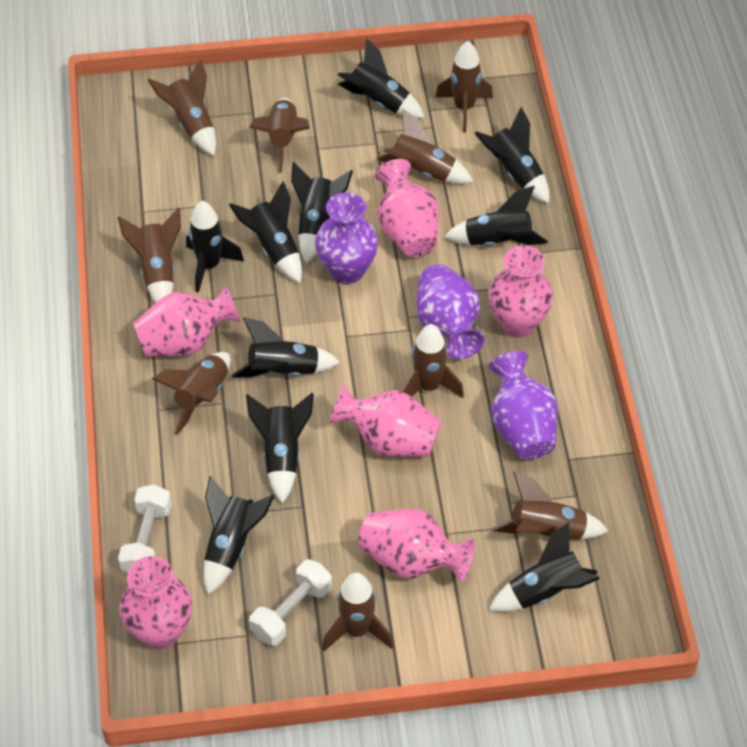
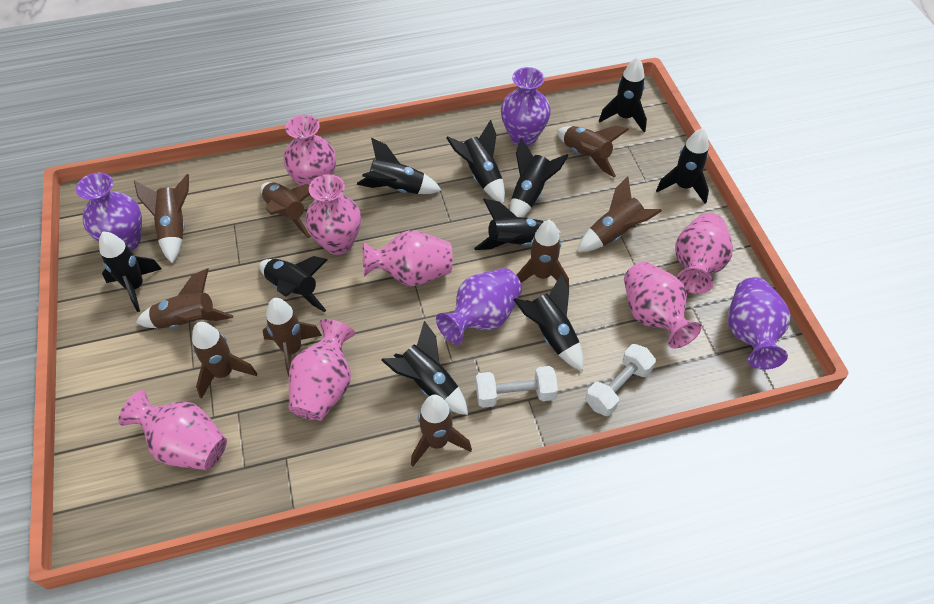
pink vase: [119,556,192,649] [133,286,240,357] [330,384,441,457] [359,509,475,581] [375,159,439,257] [488,245,553,338] = 6 -> [119,390,227,470] [283,115,336,186] [289,319,355,421] [305,174,361,255] [363,230,453,286] [624,262,701,348] [675,213,733,294] = 7
purple vase: [315,192,378,284] [416,264,485,359] [489,351,558,460] = 3 -> [76,172,142,251] [436,268,522,345] [501,67,551,146] [728,277,791,370] = 4

